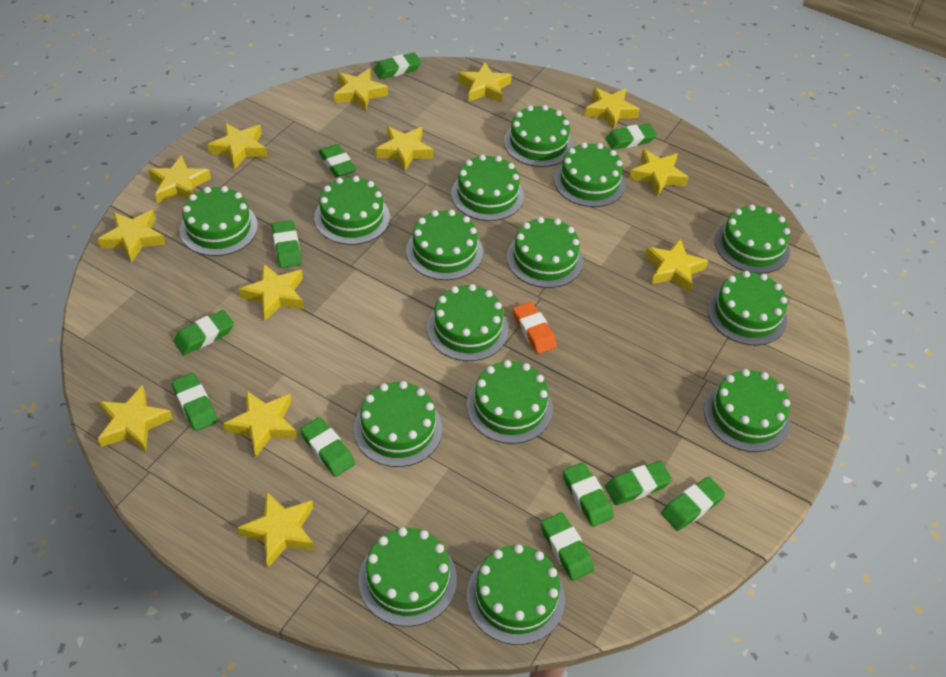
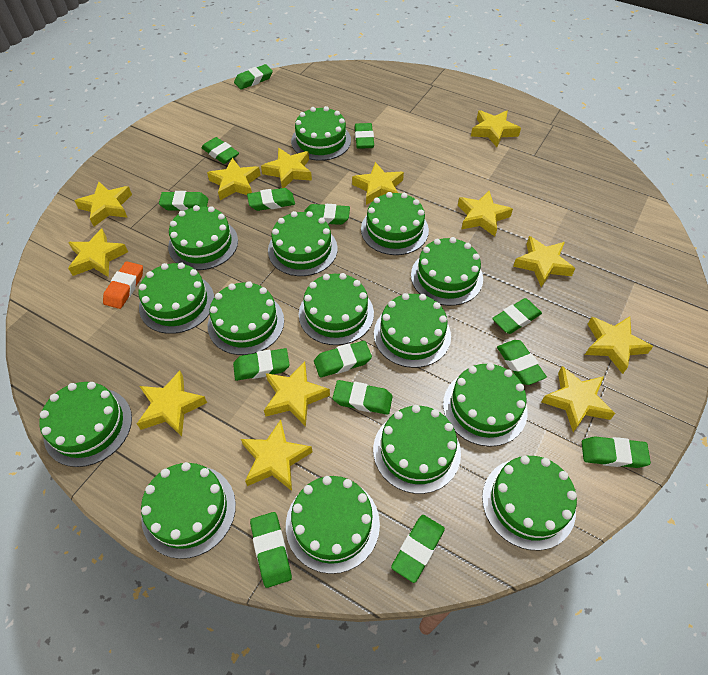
green eraser: [171,373,218,431] [174,310,234,355] [272,220,301,268] [300,417,355,477] [319,144,356,177] [374,53,421,79] [541,512,594,581] [563,462,614,527] [605,461,672,505] [606,124,657,150] [661,477,725,531] = 11 -> [159,191,208,211] [201,137,239,164] [233,348,290,381] [234,64,273,90] [247,188,295,211] [250,512,292,588] [304,204,350,225] [314,341,372,377] [332,380,393,415] [355,123,374,149] [391,515,445,583] [492,298,542,334] [497,340,547,385] [582,437,651,468] = 14

